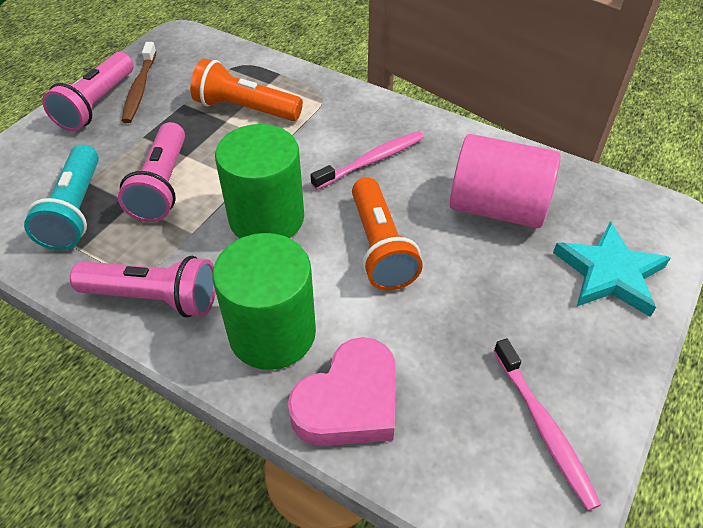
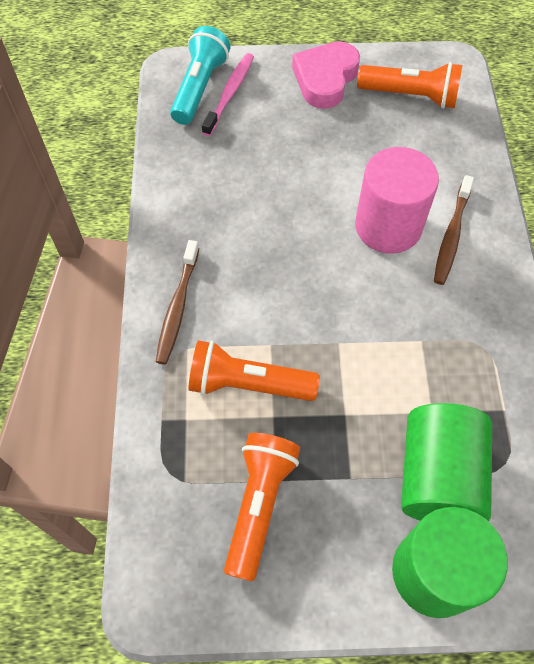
brown toothbrush: [122,42,157,123] = 1 -> [156,240,199,364] [434,175,474,285] = 2
orange flashlight: [190,59,303,121] [352,177,423,291] = 2 -> [188,340,320,401] [224,433,300,582] [357,62,463,109] = 3
pink flashlight: [42,52,134,131] [70,256,216,317] [118,122,185,222] = 3 -> none = 0
pink toothbrush: [311,131,424,190] [494,339,601,511] = 2 -> [202,53,254,136] = 1
turquoise star: [553,222,670,317] = 1 -> none = 0

